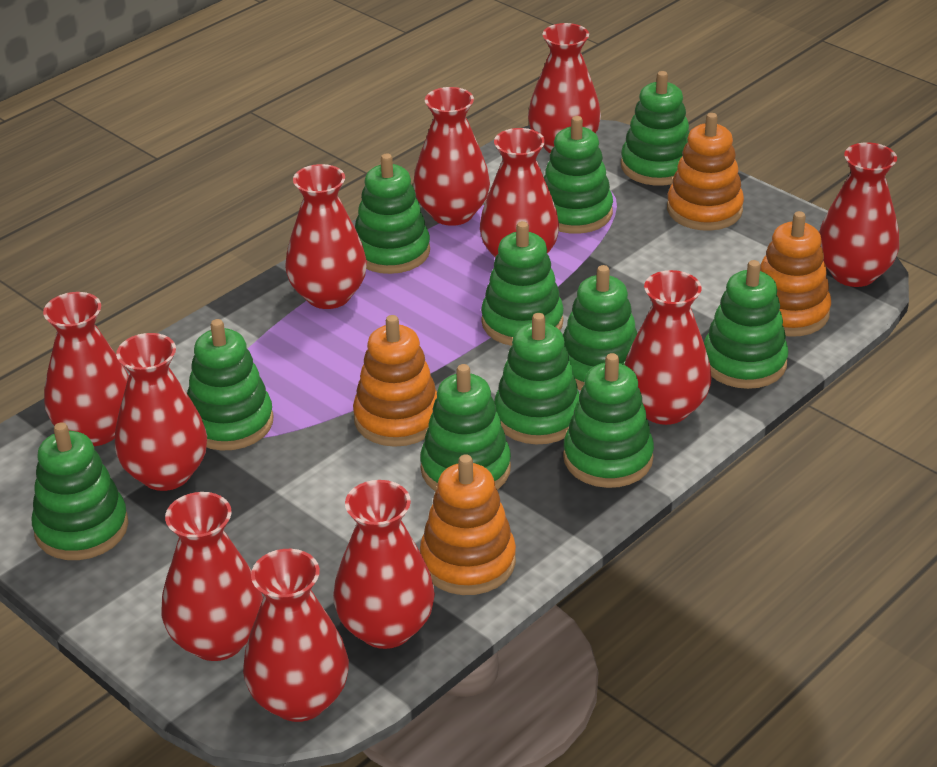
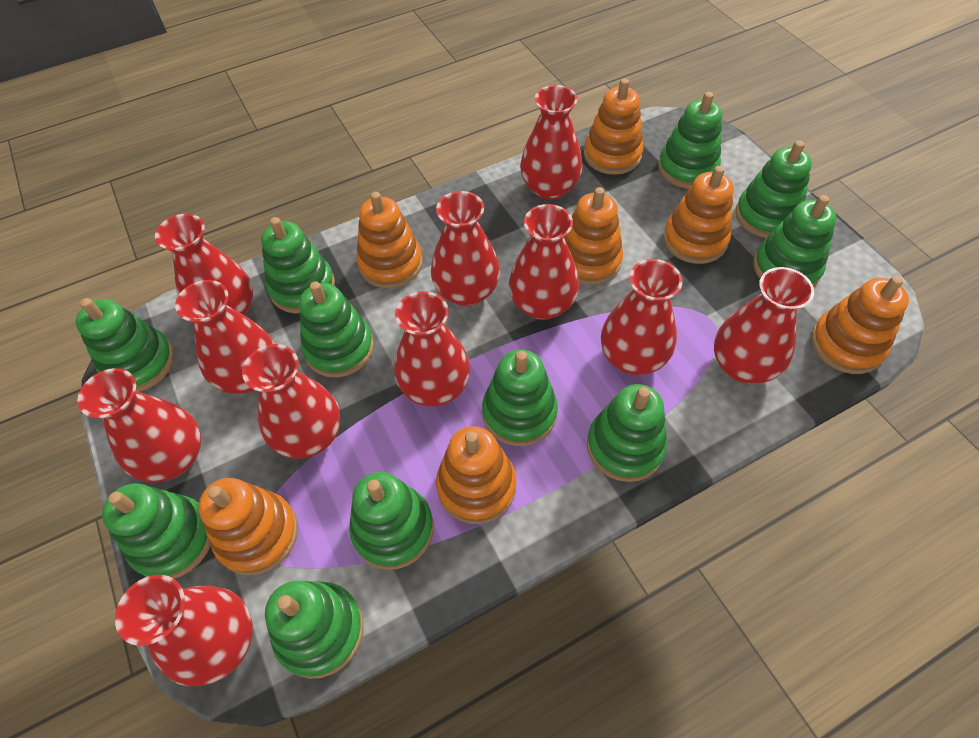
orange stacking toy: [353,315,437,447] [420,454,516,595] [667,113,744,231] [760,211,831,337] = 4 -> [198,478,298,575] [356,192,423,288] [436,426,516,524] [564,187,623,285] [584,79,644,175] [663,166,734,264] [811,276,909,374] = 7

